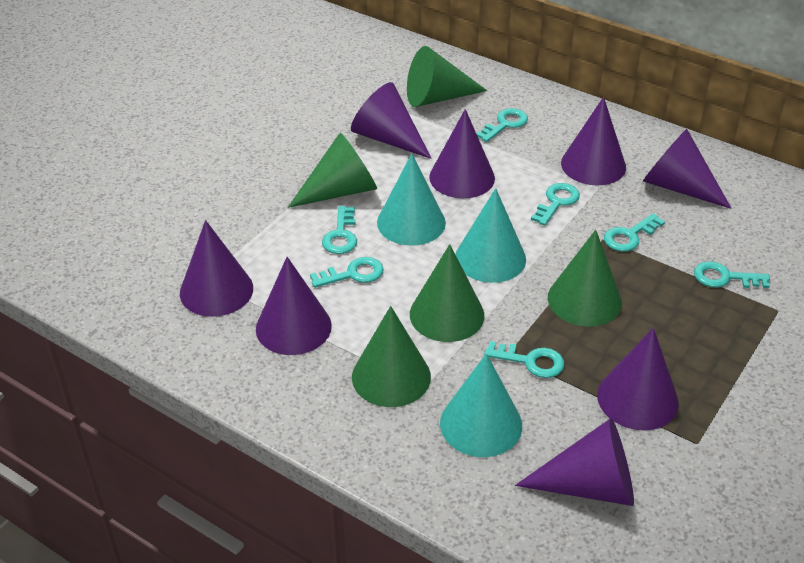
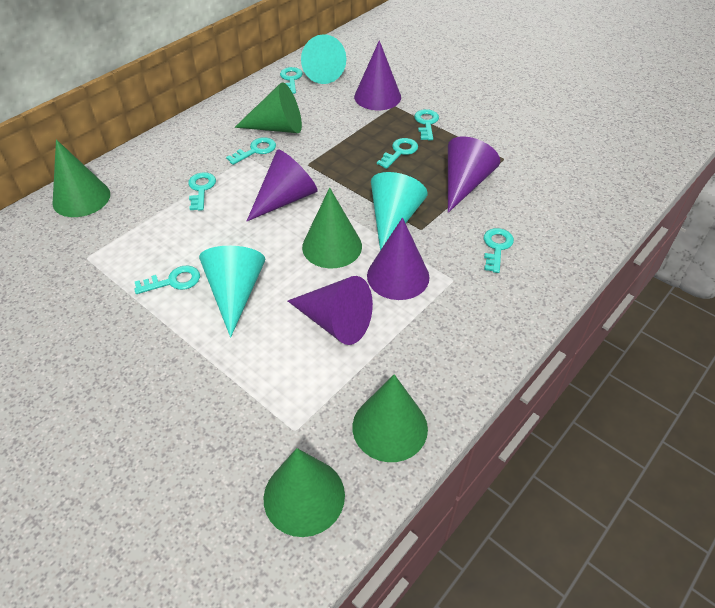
purple cone: [180,220,253,317] [256,257,332,355] [351,82,432,159] [429,109,495,198] [515,418,634,506] [561,97,626,186] [597,328,679,431] [643,129,732,209] = 8 -> [247,149,318,221] [288,276,373,345] [354,40,401,110] [367,218,430,300] [448,137,500,213] = 5

